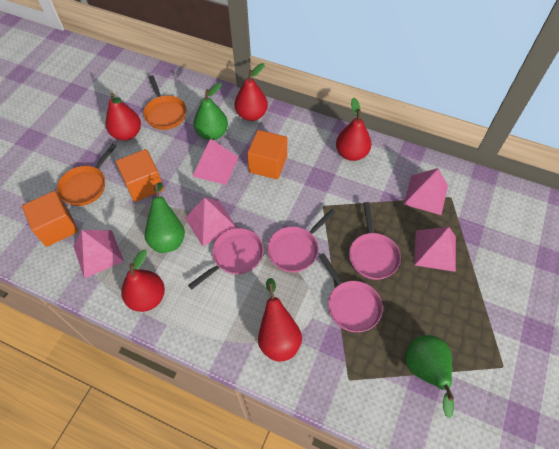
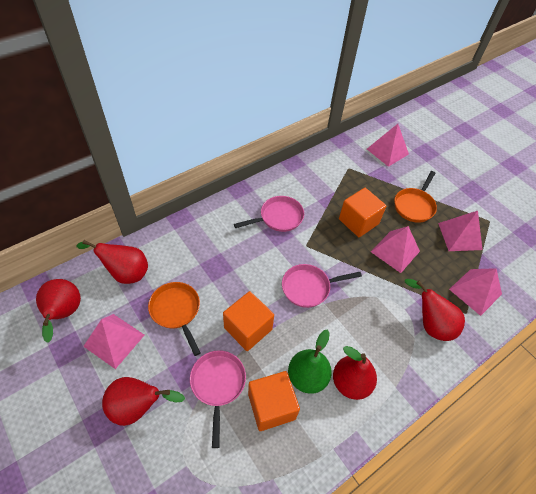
green pear: [144,182,185,253] [193,82,228,140] [405,335,454,418] = 3 -> [288,329,332,394] = 1
pink pan: [188,228,264,290] [267,209,336,272] [319,253,383,332] [349,202,401,280] = 4 -> [190,350,246,448] [234,196,304,232] [282,264,362,308] = 3

